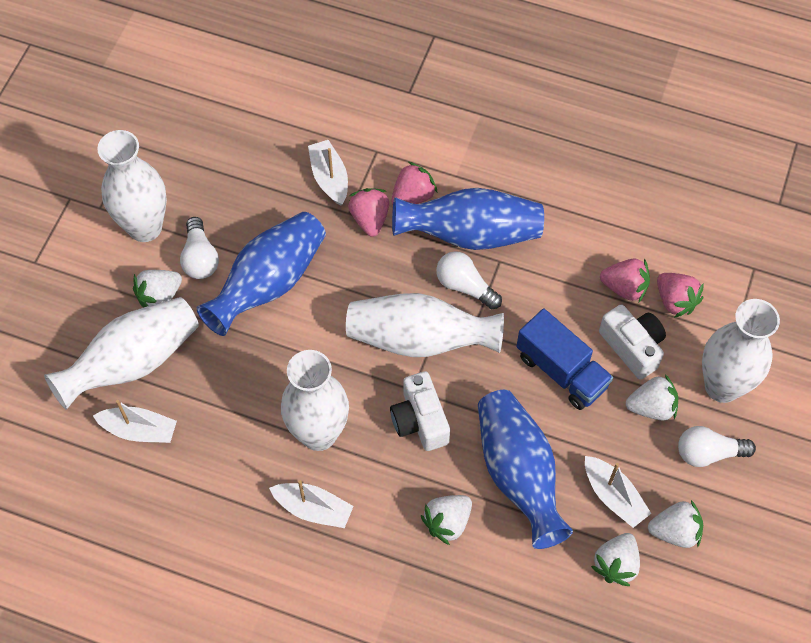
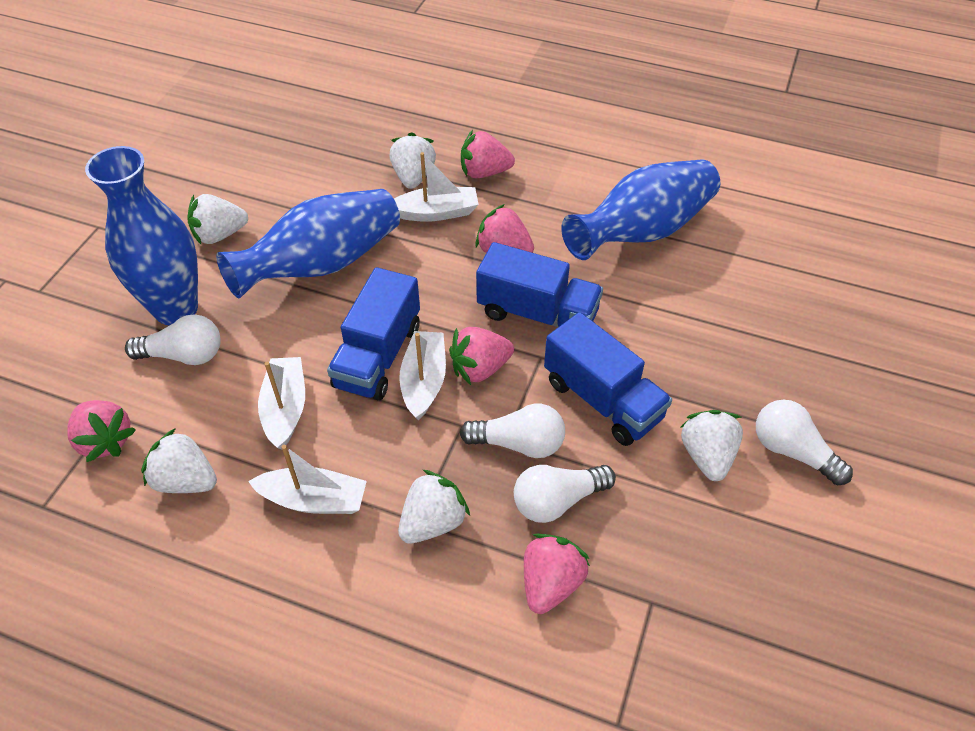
blue truck: [517,309,613,410] = 1 -> [327,267,420,401] [476,242,603,327] [544,312,672,446] = 3
pink strawberry: [348,188,389,237] [391,162,437,204] [600,258,650,302] [657,273,704,318] = 4 -> [67,400,136,462] [449,327,514,385] [461,130,515,178] [475,204,534,253] [524,533,590,614] = 5
white camera: [390,371,450,451] [599,304,666,380] = 2 -> none = 0
white light bulb: [180,217,219,279] [436,251,502,309] [678,426,756,467] = 3 -> [125,314,221,365] [460,404,565,458] [514,465,616,523] [756,400,853,485] = 4
white vase: [44,297,199,410] [97,130,167,242] [281,350,349,451] [346,293,504,357] [702,299,780,403] = 5 -> none = 0

